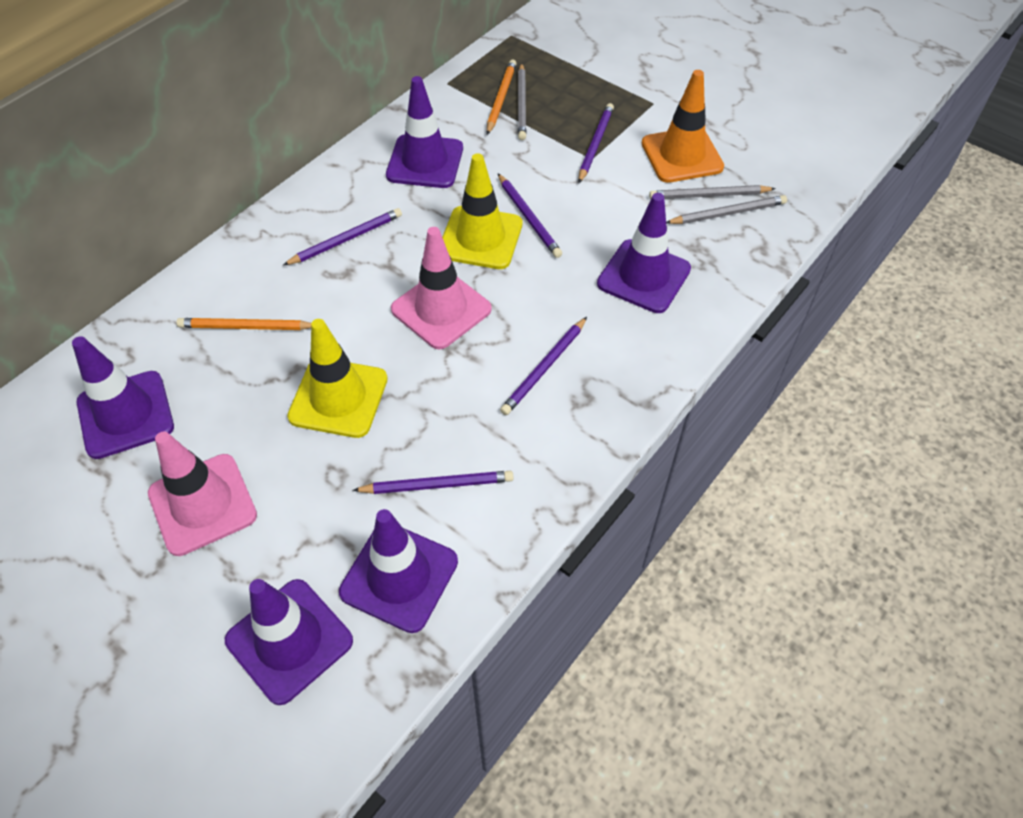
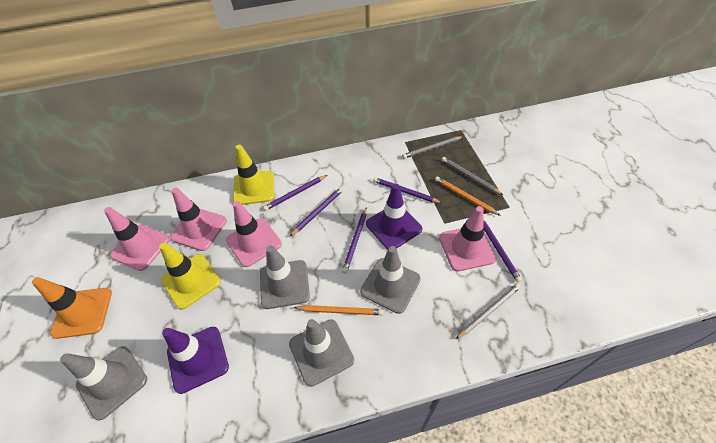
grey traffic cone: none = 0 -> [60,346,147,421] [260,246,310,309] [289,319,354,387] [360,246,421,314] = 4
pink traffic cone: [148,432,257,556] [391,227,492,349] = 2 -> [104,207,170,271] [171,188,227,251] [226,201,282,267] [439,206,496,271] = 4
purple traffic cone: [72,336,174,459] [225,579,353,705] [339,509,458,633] [386,76,463,188] [597,193,691,313] = 5 -> [162,327,229,394] [366,184,422,250] = 2

